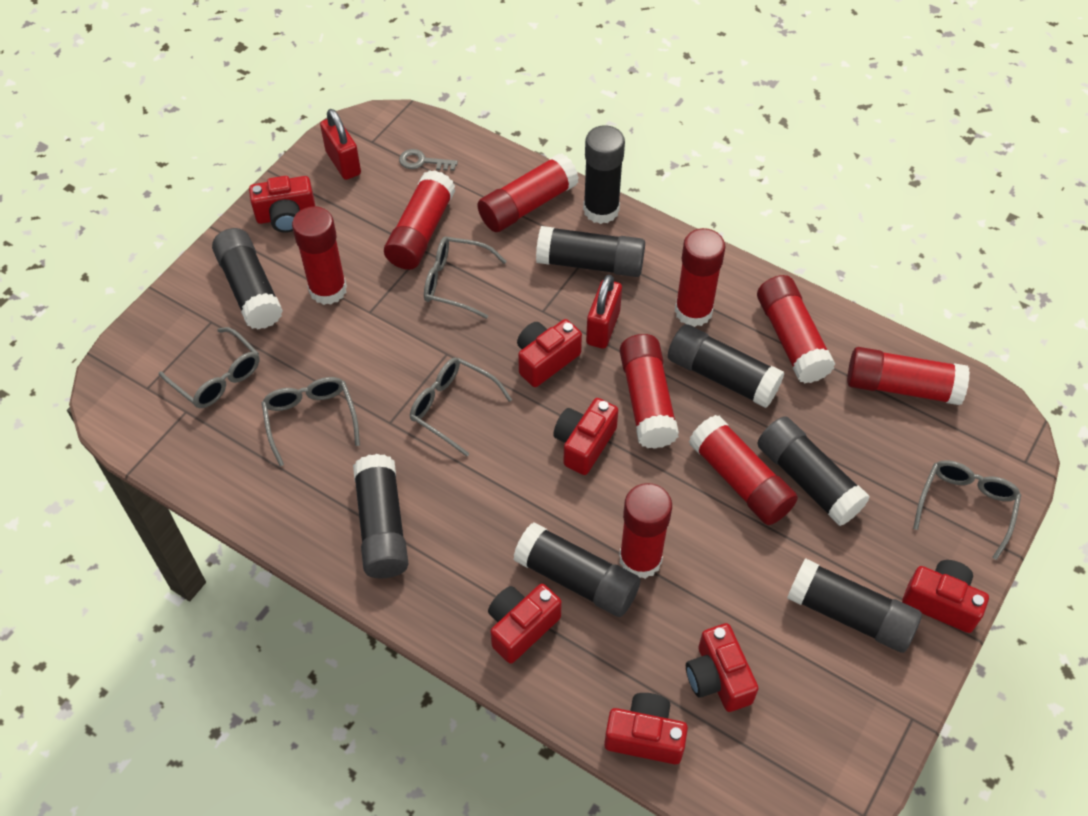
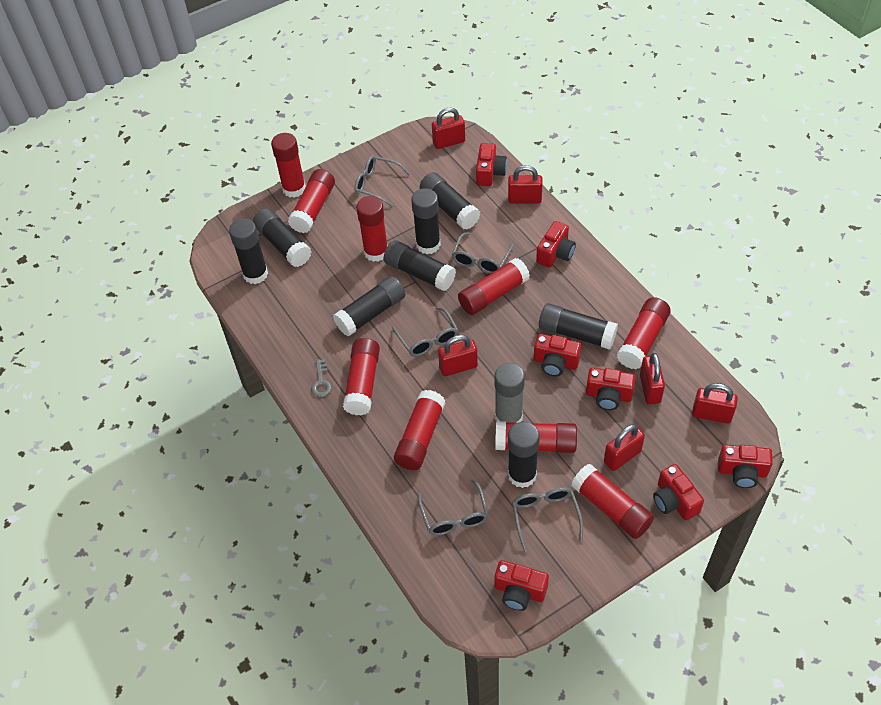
grey glue stick: none = 0 -> [494,363,525,423] = 1
red padlock: [320,109,361,180] [586,275,622,349] = 2 -> [432,108,465,149] [438,335,478,376] [508,165,543,203] [604,424,645,471] [640,353,665,404] [692,383,738,424] = 6

